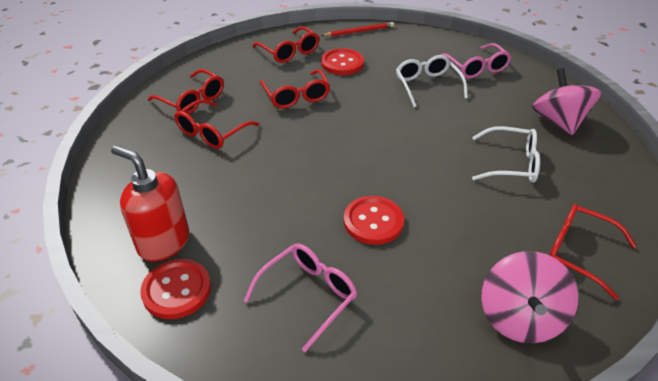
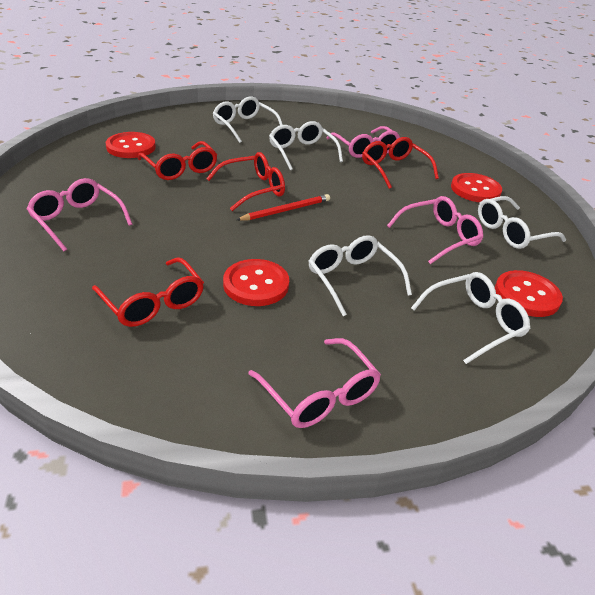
pink glasses: [244,243,357,352] [440,43,512,79] = 2 -> [27,178,132,251] [248,338,381,428] [327,126,400,158] [387,196,483,264] = 4
pink spinning top: [481,251,578,343] [532,68,601,135] = 2 -> none = 0
red button: [140,259,211,319] [321,48,364,75] [344,196,404,245] = 3 -> [106,132,156,158] [223,259,289,306] [451,173,502,202] [495,270,563,317] = 4
red glasses: [148,69,224,114] [174,99,259,149] [252,26,319,63] [260,69,330,108] [549,204,636,300] = 5 -> [92,257,204,327] [138,141,218,180] [206,152,285,211] [362,137,439,189] = 4
red soap dispenser: [111,145,189,262] = 1 -> none = 0
white glasses: [396,55,468,107] [472,126,540,183] = 2 -> [213,96,283,143] [269,121,343,170] [309,235,412,316] [411,272,530,364] [478,196,566,249] = 5

